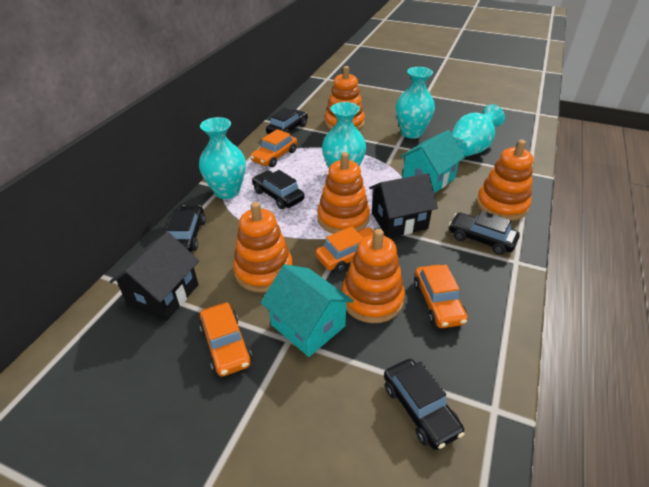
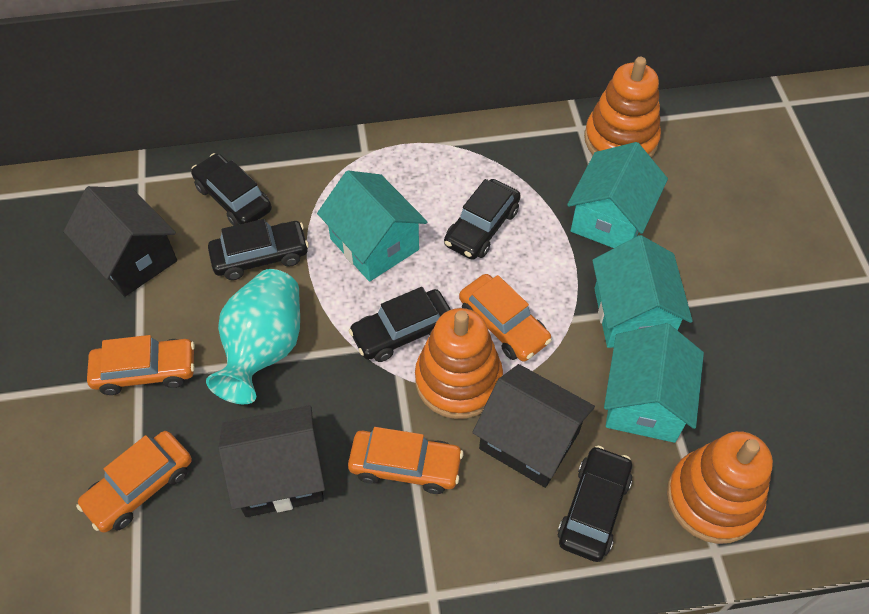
black house: [109,232,199,321] [369,173,438,238] = 2 -> [63,186,177,297] [218,405,325,517] [472,364,595,488] = 3
orange stacking toy: [233,202,293,293] [317,152,370,234] [325,66,365,130] [341,229,405,323] [477,140,533,221] = 5 -> [415,308,503,419] [584,57,661,157] [667,431,773,544] = 3
turquoise house: [260,264,354,357] [400,130,465,193] = 2 -> [317,170,427,282] [567,142,668,248] [592,235,693,348] [604,323,704,443] = 4
turquoise vase: [199,117,246,199] [322,102,366,168] [396,67,435,139] [452,104,505,157] = 4 -> [206,269,300,404] = 1

